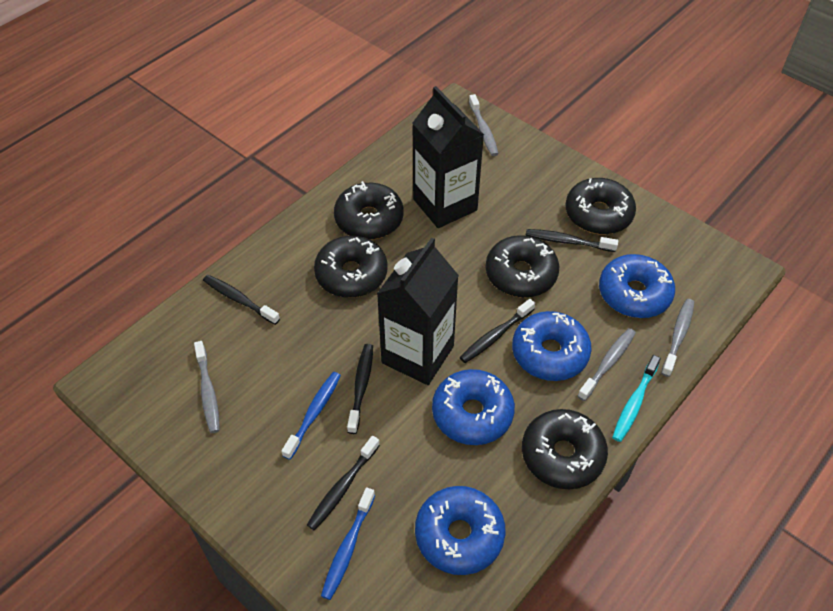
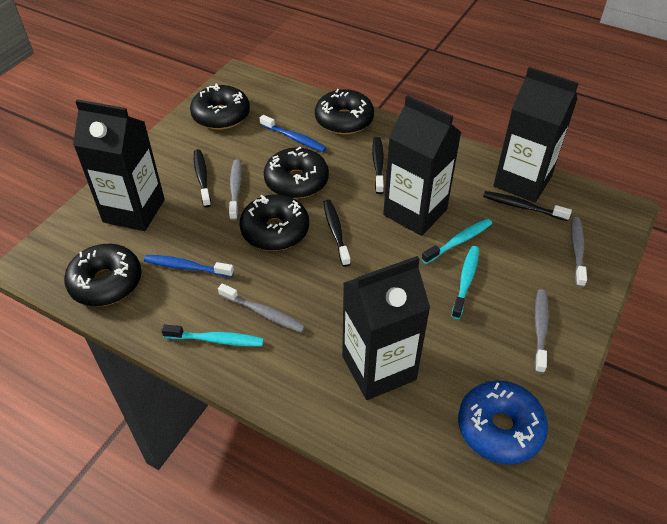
black carton: [377,237,459,385] [413,86,484,228] = 2 -> [73,99,165,231] [342,256,430,400] [383,95,461,236] [493,67,579,203] = 4
black toothbrush: [203,275,280,325] [307,436,380,530] [347,344,373,434] [460,299,535,363] [525,229,618,252] = 5 -> [194,149,211,207] [324,200,351,267] [372,137,384,194] [483,191,572,221] = 4
blue donut: [415,486,506,575] [432,369,515,445] [512,311,592,381] [599,254,675,318] = 4 -> [458,380,548,465] = 1
turquoise toothbrush: [612,355,661,442] = 1 -> [161,324,264,346] [421,219,492,264] [451,246,479,319] = 3

